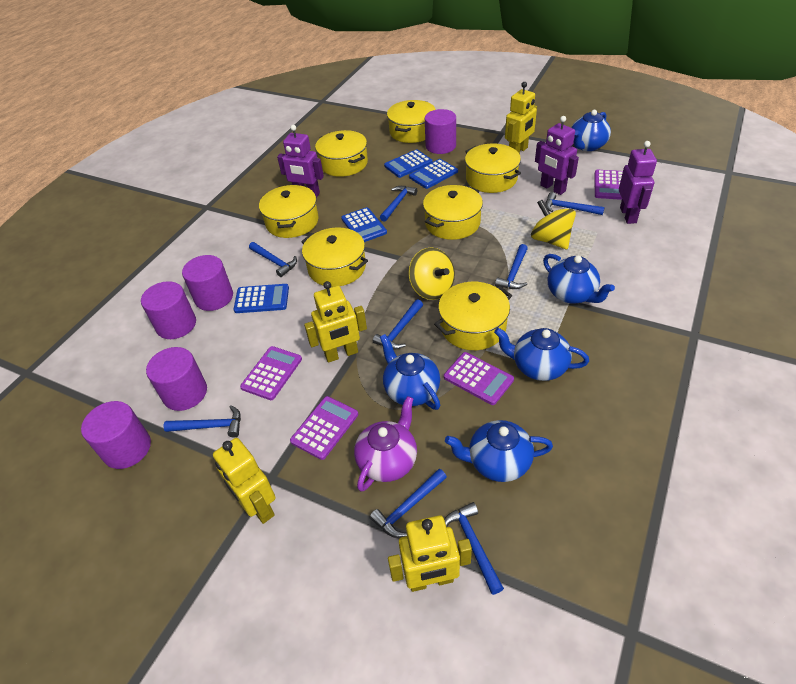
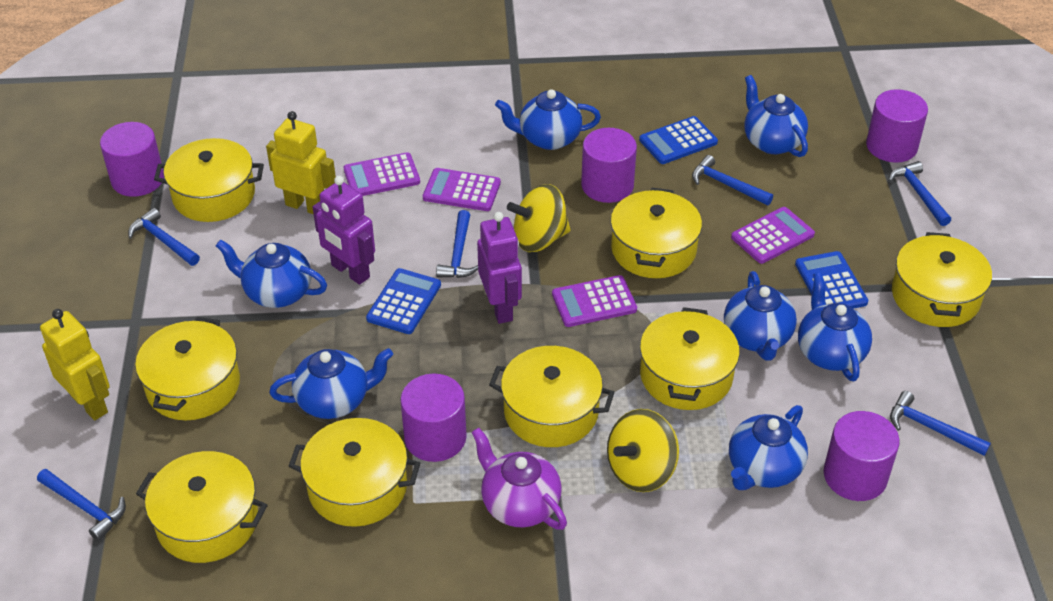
blue calculator: [234,284,289,313] [341,207,387,242] [384,149,433,178] [409,159,458,189] = 4 -> [366,268,441,334] [639,116,718,164] [795,251,868,309] = 3
blue hammer: [164,405,241,438] [249,242,297,277] [369,469,447,538] [373,299,423,349] [380,186,417,222] [444,502,504,595] [495,244,528,289] [545,192,605,215] = 8 -> [37,469,126,541] [128,208,200,266] [436,210,478,278] [692,155,773,205] [889,161,951,226] [890,391,991,456] = 6
blue teapot: [380,334,440,410] [445,420,553,482] [494,328,589,381] [543,254,615,304] [571,110,611,151] = 5 -> [216,239,327,308] [269,348,393,419] [495,89,601,150] [724,271,797,361] [729,405,808,490] [744,75,808,157] [798,273,872,381] = 7
purple robot: [277,125,324,198] [535,116,579,195] [619,141,657,224] = 3 -> [313,176,375,285] [477,212,522,324] = 2
yellow pot: [259,184,319,238] [301,227,368,287] [315,130,368,177] [387,100,436,143] [423,185,483,240] [434,282,512,350] [465,143,521,193] = 7 -> [135,317,240,420] [136,451,267,563] [154,138,264,222] [289,418,420,527] [489,346,615,447] [610,188,702,278] [640,307,740,410] [892,232,992,327] = 8
yellow robot: [213,438,276,524] [304,281,367,363] [388,515,472,592] [505,82,537,154] = 4 -> [40,309,110,421] [266,111,336,214] = 2

